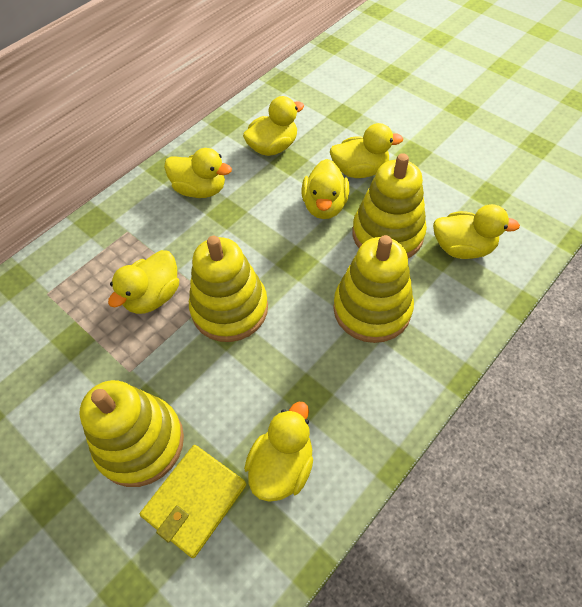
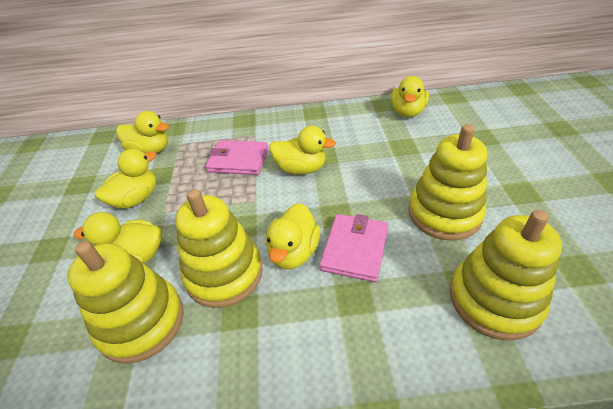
pink wallet: none = 0 -> [205,140,269,175] [320,214,388,282] = 2
yellow duck: [108,250,179,314] [164,148,232,198] [243,96,304,156] [244,402,313,502] [302,159,349,219] [330,123,403,178] [433,204,520,259] = 7 -> [74,212,162,264] [94,149,156,208] [116,111,169,153] [266,203,320,269] [269,126,336,175] [391,76,429,117] = 6
yellow wallet: [140,445,246,558] = 1 -> none = 0

